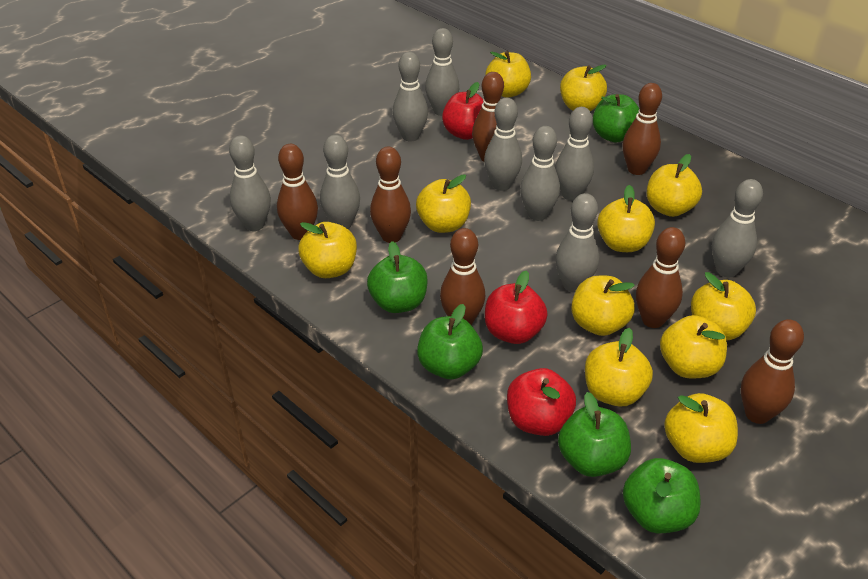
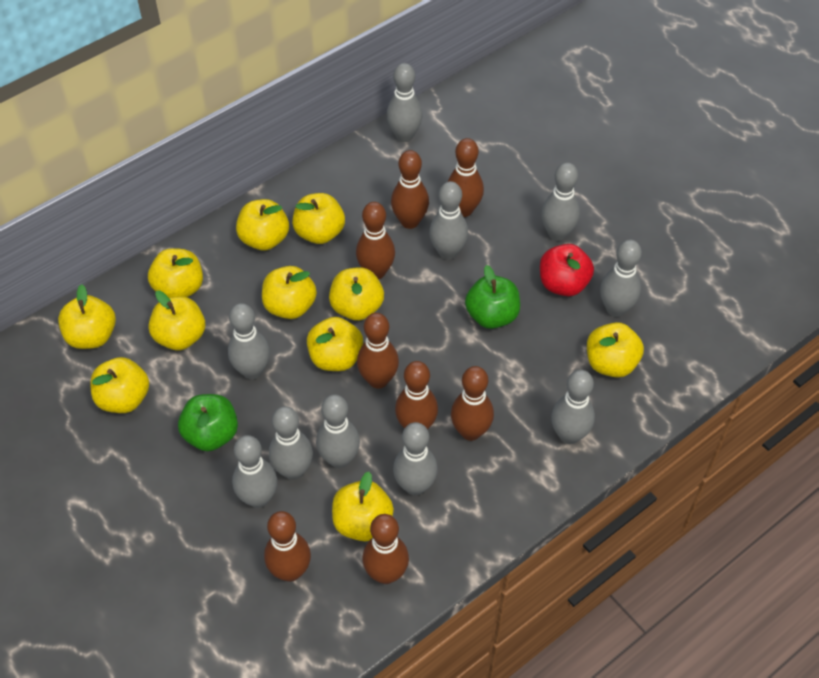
brown bowling pin: [277,144,318,240] [370,146,411,243] [440,228,485,325] [472,72,504,162] [622,83,662,175] [636,227,685,328] [741,319,804,424] = 7 -> [264,511,311,582] [356,202,395,279] [357,313,399,389] [363,514,409,584] [391,150,429,229] [395,361,438,430] [448,138,484,217] [451,366,494,441] = 8
green apple: [367,241,428,313] [417,304,483,379] [558,392,631,477] [593,94,639,143] [623,458,701,533] = 5 -> [178,394,238,451] [465,265,520,329] = 2
grey bowling pin: [229,135,271,231] [320,135,360,229] [393,52,428,141] [425,28,459,116] [484,98,522,191] [520,126,560,221] [555,107,594,201] [555,193,599,293] [712,179,763,278] = 9 -> [228,303,270,379] [232,435,277,508] [269,406,313,480] [316,394,360,468] [387,63,423,142] [393,422,438,495] [429,181,468,260] [541,162,580,241] [551,370,595,444] [600,240,642,317] = 10
red apple: [442,82,483,140] [485,270,548,344] [507,368,576,436] = 3 -> [540,244,594,296] = 1

